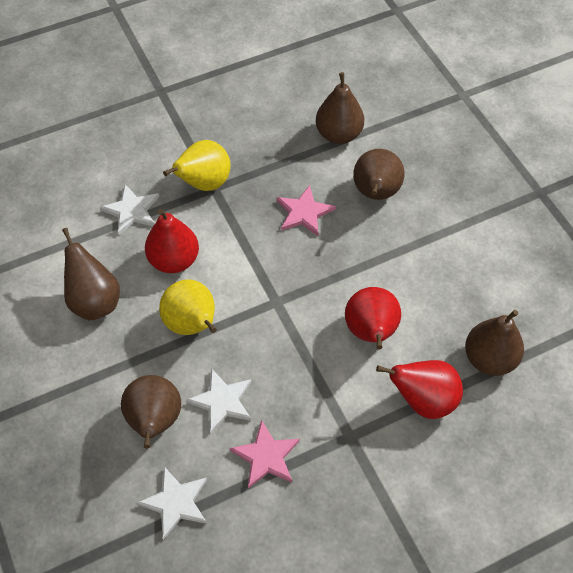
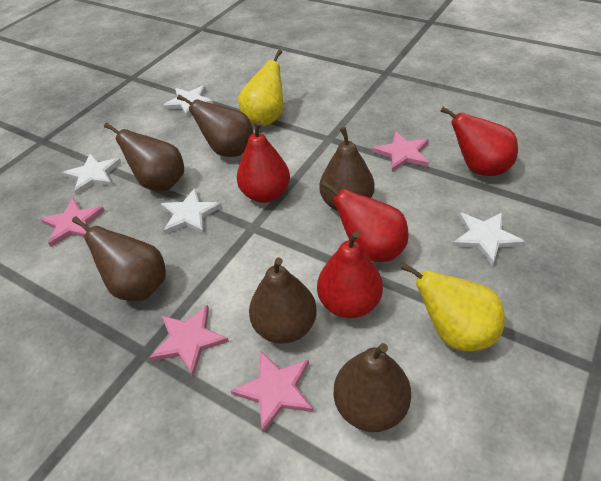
brown pear: [62,228,120,320] [121,375,181,449] [316,72,364,144] [353,149,405,200] [465,310,524,376] = 5 -> [72,216,166,301] [104,123,184,191] [177,95,254,157] [249,257,317,344] [319,127,375,211] [334,343,411,432] = 6
pink star: [230,420,300,489] [276,185,336,236] = 2 -> [40,198,105,247] [149,305,229,377] [231,350,313,433] [372,131,429,172] = 4
red pear: [145,209,199,273] [345,287,401,350] [376,360,463,419] = 3 -> [237,121,290,203] [317,231,383,318] [321,181,409,262] [440,107,518,176] = 4
white star: [100,184,159,235] [137,467,207,540] [186,368,251,434] = 3 -> [62,153,121,195] [161,188,222,234] [163,85,213,117] [452,213,525,266] = 4

